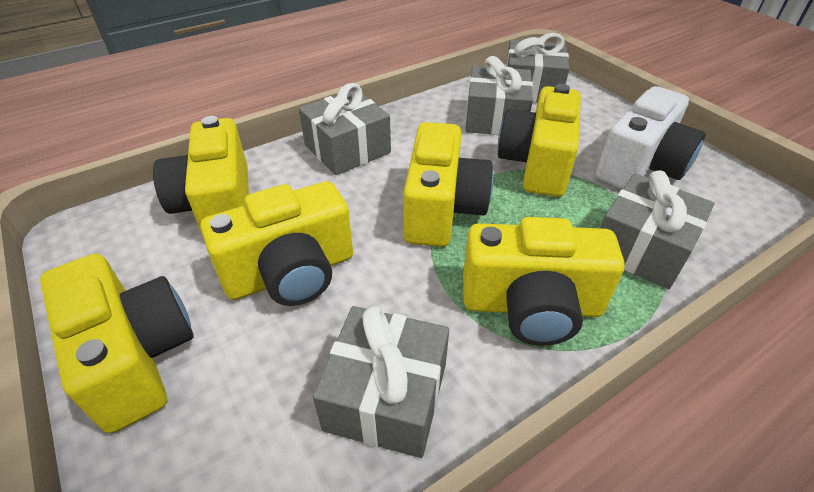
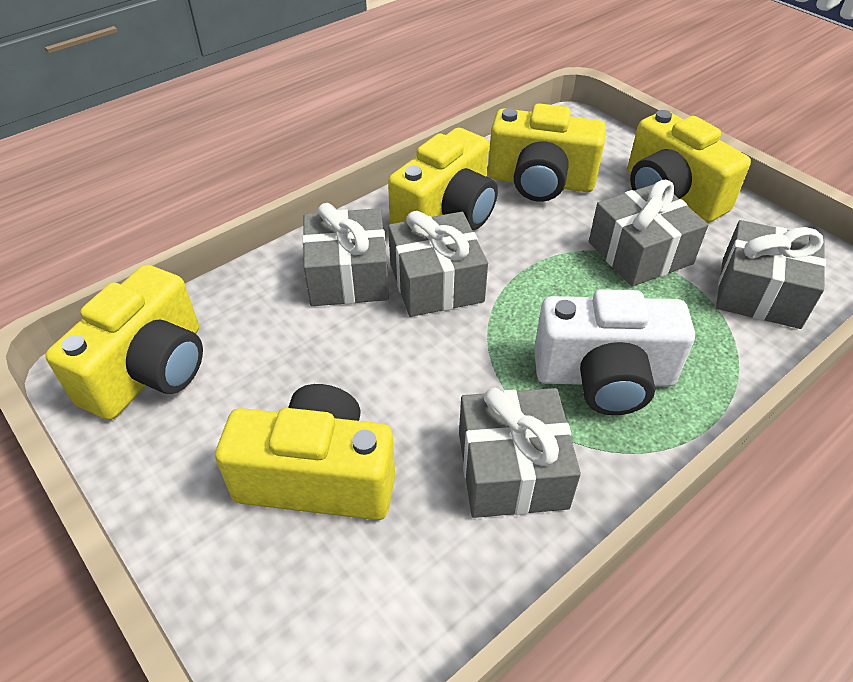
yellow camera: [40,253,194,433] [153,116,249,233] [201,181,353,306] [403,122,493,247] [463,217,625,346] [498,84,581,197] = 6 -> [45,265,203,420] [215,384,395,520] [388,128,498,230] [488,103,606,202] [628,110,751,223] = 5

